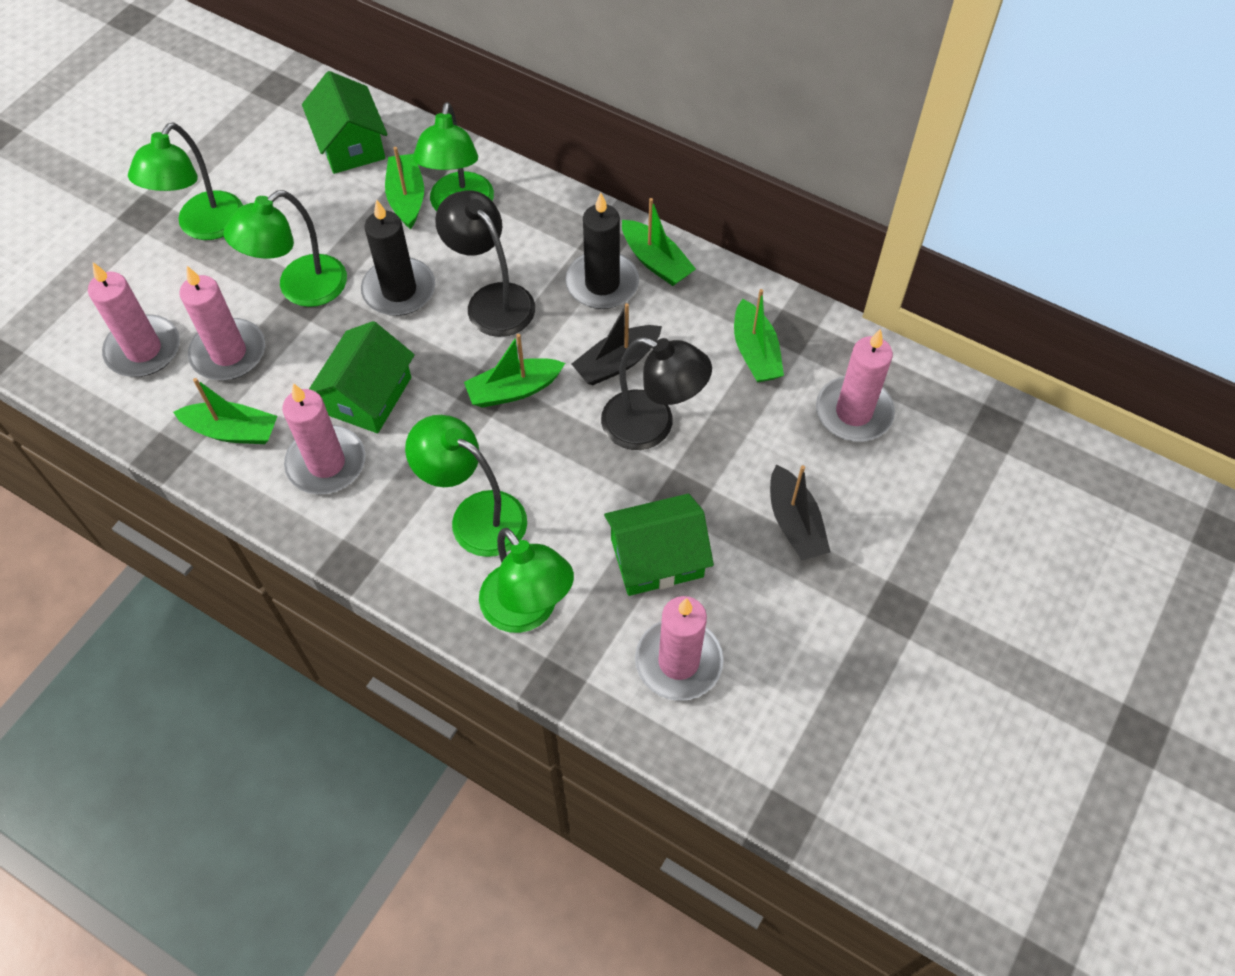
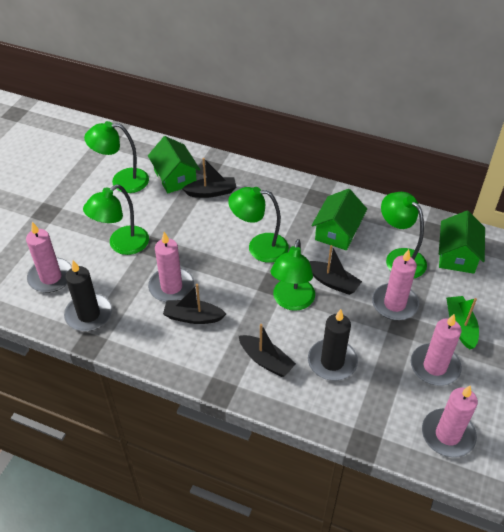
black boat: [572,303,662,385] [770,465,830,560] = 2 -> [163,284,226,324] [182,158,236,198] [239,324,296,377] [309,245,362,295] = 4
black lamp: [435,190,535,337] [601,337,712,450] = 2 -> none = 0
green boat: [173,378,277,444] [385,147,424,229] [464,334,565,408] [622,198,696,286] [734,289,784,383] = 5 -> [446,296,479,350] = 1

